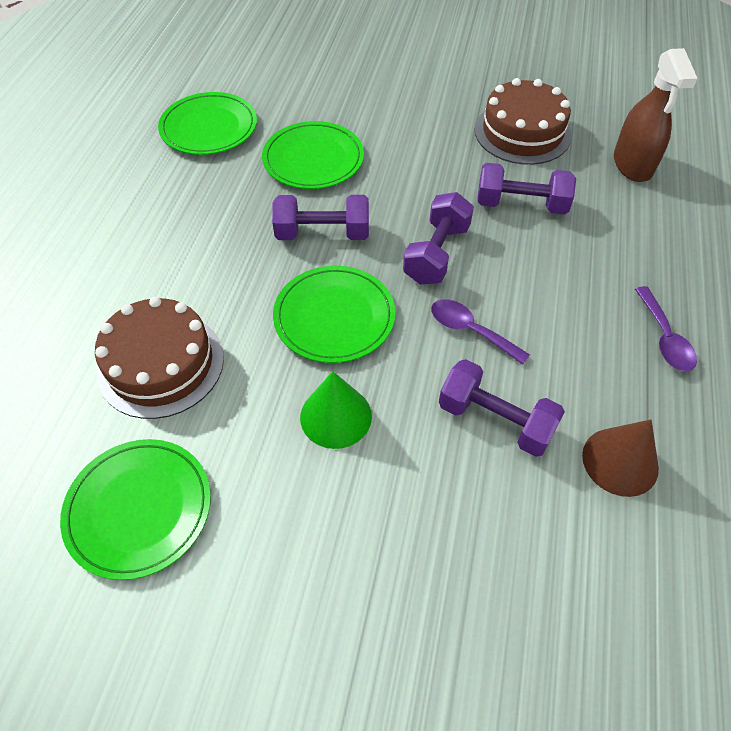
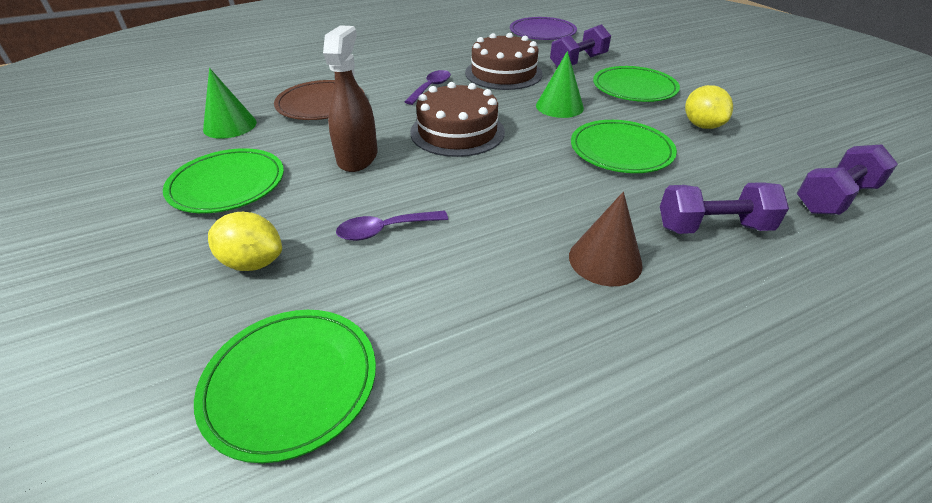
brown plate: none = 0 -> [274,80,365,120] = 1
green cone: [300,371,372,449] = 1 -> [203,68,257,139] [536,51,584,118] = 2
purple dumbbell: [272,195,369,240] [403,192,474,285] [439,359,565,457] [477,163,576,215] = 4 -> [550,24,611,67] [660,182,789,234] [797,144,898,215] = 3
purple plate: none = 0 -> [510,17,577,40] = 1
yellow lemon: none = 0 -> [208,212,282,271] [685,85,733,129] = 2

